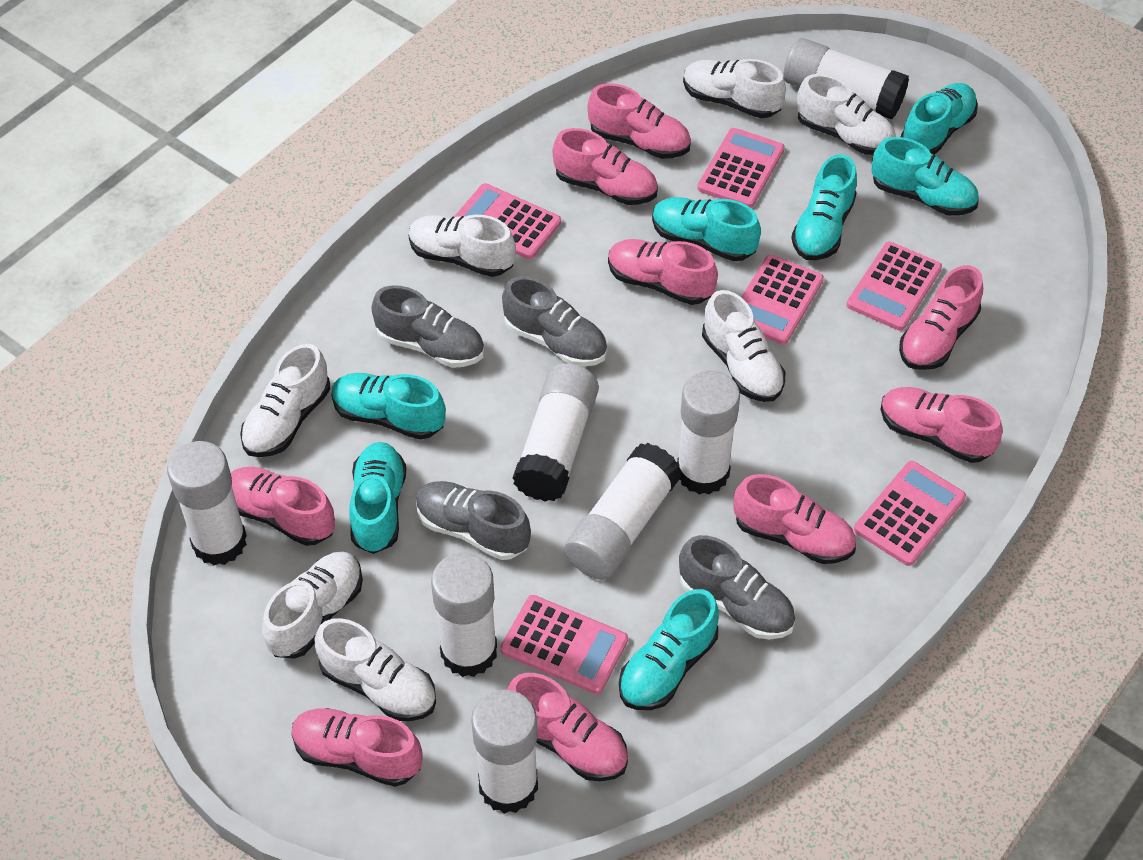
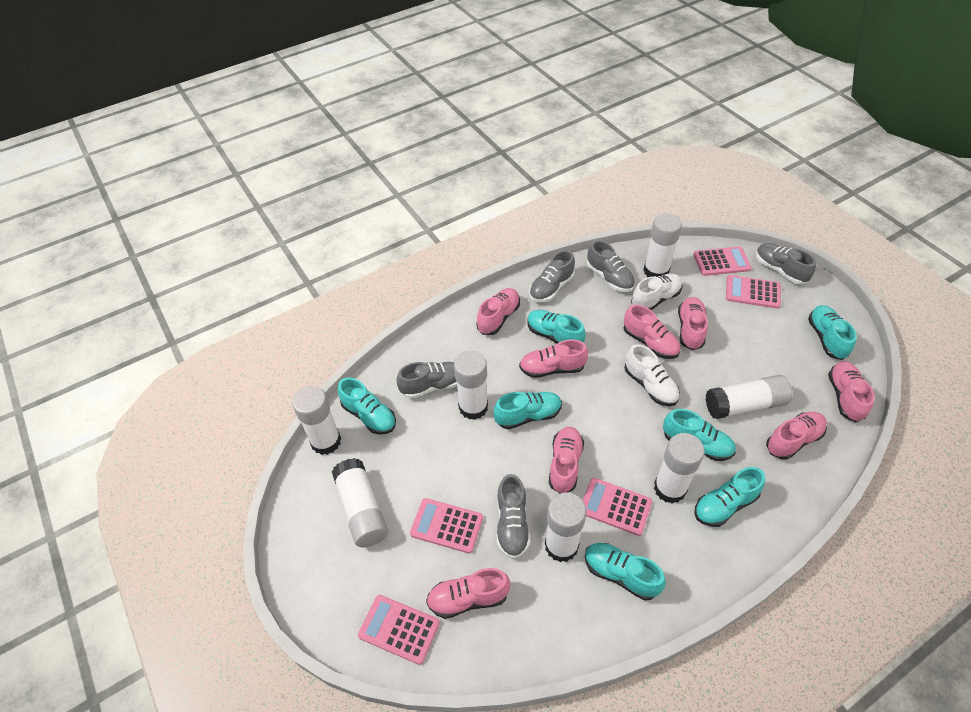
grey shoe: [371,285,484,368] [416,481,531,560] [502,277,607,367] [679,535,796,639] = 4 -> [397,362,457,399] [497,474,530,559] [529,250,575,302] [587,240,635,292] [756,243,816,284] = 5
pink calculator: [454,183,561,259] [500,595,628,694] [697,128,785,208] [742,255,824,345] [847,242,942,331] [854,461,966,566] = 6 -> [358,595,440,665] [410,498,483,554] [583,478,652,536] [693,246,752,276] [726,275,781,309] = 5
pink shoe: [231,467,335,546] [291,708,423,787] [507,673,628,781] [553,128,658,205] [588,83,691,159] [608,239,718,305] [733,474,856,564] [881,387,1003,463] [899,265,983,370] = 9 -> [426,568,510,619] [476,288,520,335] [519,340,588,378] [549,427,584,493] [624,305,680,359] [678,297,708,350] [766,412,827,460] [828,361,875,422] = 8
white shoe: [240,344,330,457] [262,551,363,659] [315,618,436,721] [409,214,516,277] [683,59,786,118] [702,290,785,402] [797,74,896,155] = 7 -> [625,344,680,406] [631,273,683,310] = 2

